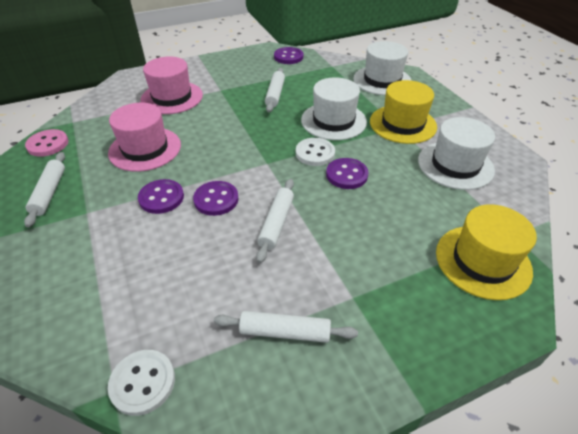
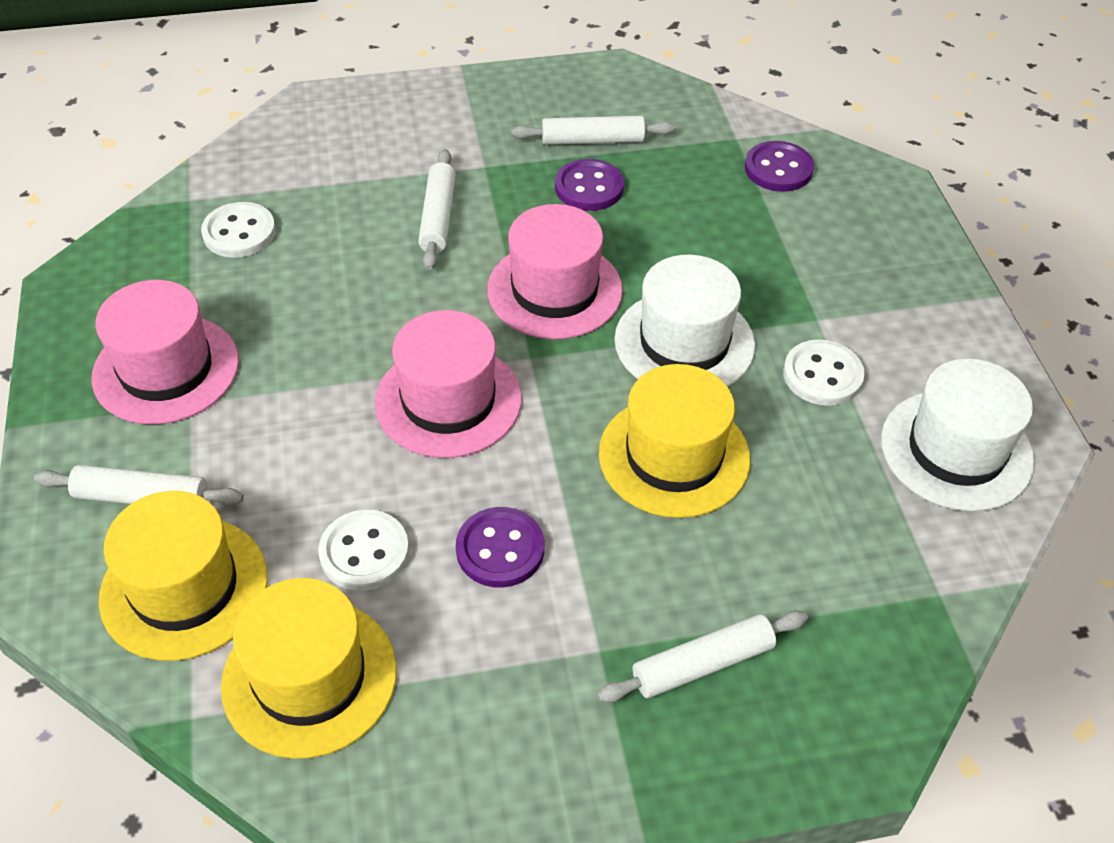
pink button: [25,129,69,157] = 1 -> none = 0
pink hat: [108,103,181,172] [140,56,203,114] = 2 -> [91,280,239,424] [375,310,522,458] [487,204,623,339] = 3
purple button: [138,179,184,214] [193,181,238,216] [274,47,303,64] [326,158,369,189] = 4 -> [456,507,544,588] [555,159,624,211] [745,141,814,192] = 3
white button: [108,350,175,416] [296,138,335,166] = 2 -> [201,202,276,258] [318,510,409,591] [783,340,865,406] = 3
white hat: [301,77,367,140] [353,41,412,95] [418,117,495,190] = 3 -> [614,255,755,387] [881,359,1035,511] = 2
yellow hat: [370,80,437,144] [436,204,537,300] = 2 -> [99,491,268,661] [221,578,397,759] [599,364,750,518] = 3

